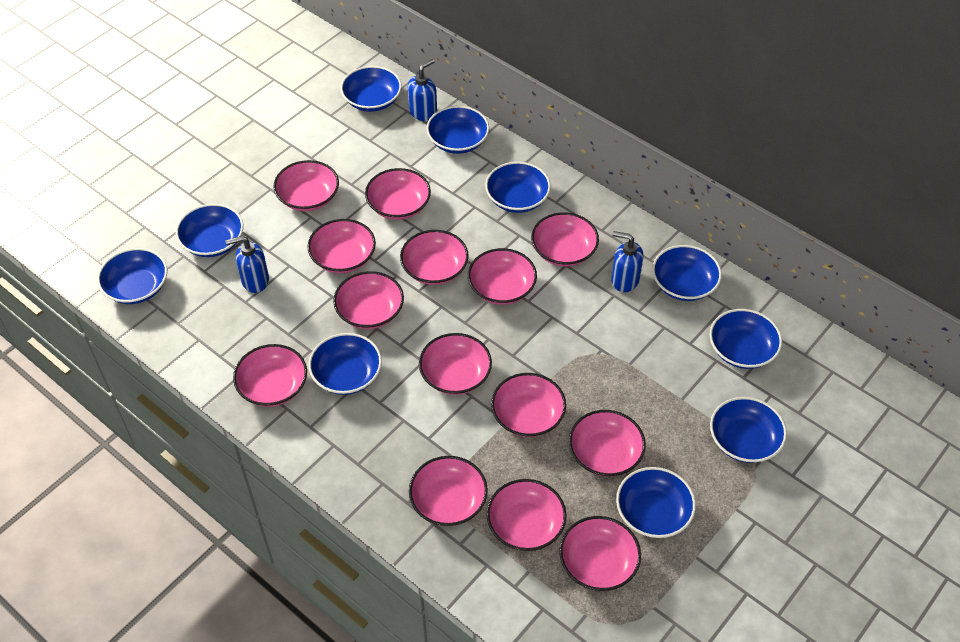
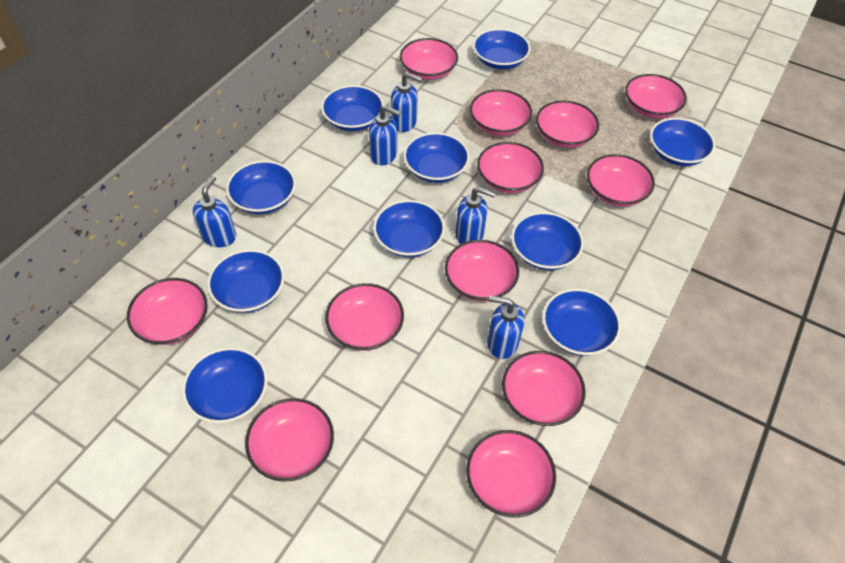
blue soap dispenser: [225,236,269,293] [408,59,437,121] [611,231,643,292] = 3 -> [193,176,236,247] [369,105,401,165] [391,72,422,132] [455,187,496,244] [487,296,524,359] = 5
pink bowl: [233,344,307,407] [273,160,339,211] [307,219,376,273] [333,271,404,329] [365,168,431,220] [400,230,469,285] [409,456,488,526] [419,333,492,395] [468,248,537,305] [487,479,567,551] [491,373,566,437] [531,212,599,266] [559,516,641,591] [569,410,646,477] = 14 -> [127,278,208,345] [245,398,334,482] [325,283,404,351] [400,38,458,80] [445,240,519,302] [466,430,556,517] [470,89,532,136] [477,142,544,193] [502,351,586,426] [536,100,599,148] [587,154,655,207] [625,74,687,119] = 12

